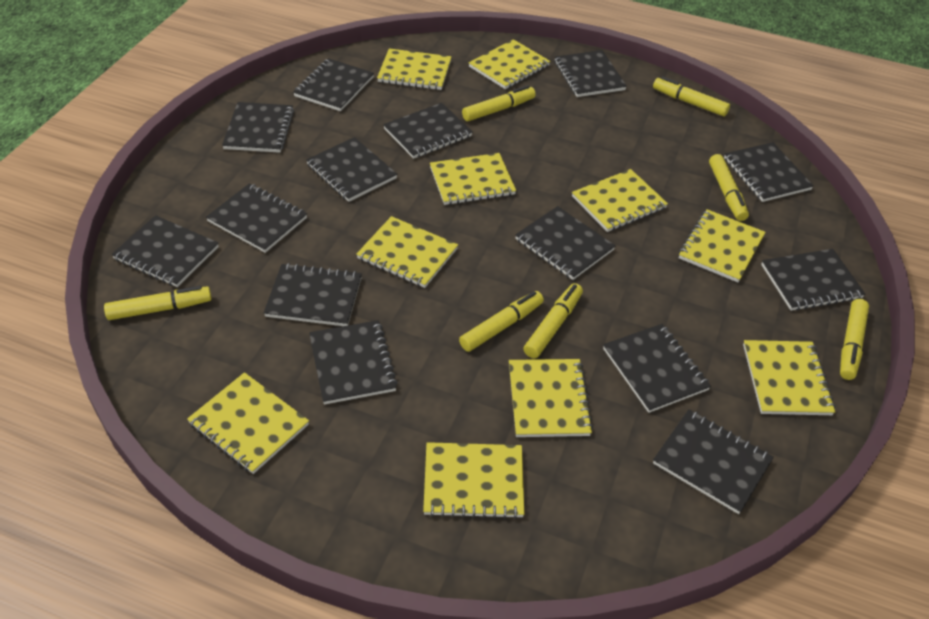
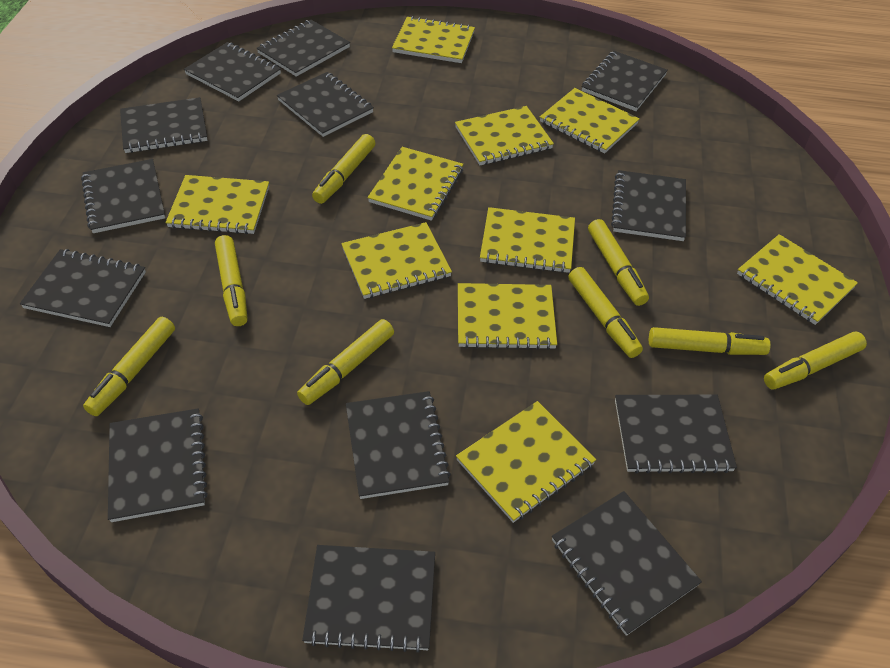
black notebook: [112,215,219,287] [206,183,307,253] [222,102,294,153] [264,263,362,326] [293,58,374,111] [306,137,397,202] [309,320,398,405] [383,103,472,159] [515,206,616,280] [554,50,627,97] [603,324,711,413] [653,409,774,514] [724,142,814,202] [761,249,866,311] = 14 -> [20,249,146,327] [81,159,165,233] [108,408,208,522] [120,97,207,153] [184,42,281,101] [256,20,350,77] [277,72,374,137] [302,545,435,653] [346,391,451,499] [552,491,702,636] [582,51,668,111] [611,170,686,241] [615,395,737,474] = 13
yellow marker: [104,286,212,320] [459,291,544,352] [462,85,536,121] [523,283,583,358] [653,76,730,116] [709,154,749,221] [840,299,869,380] = 7 -> [83,317,175,416] [215,235,248,326] [297,319,394,405] [312,134,375,204] [568,267,643,358] [588,219,649,306] [649,327,771,355] [764,331,867,389] = 8

